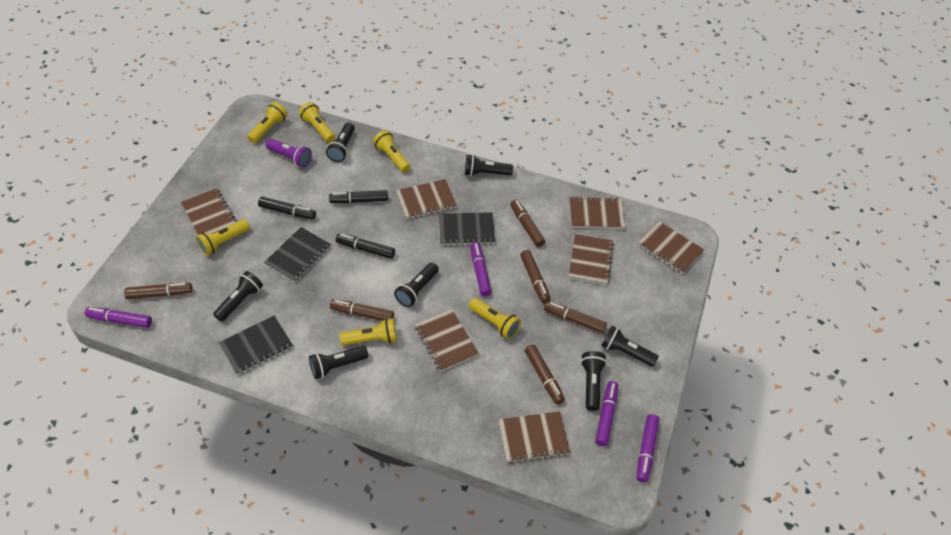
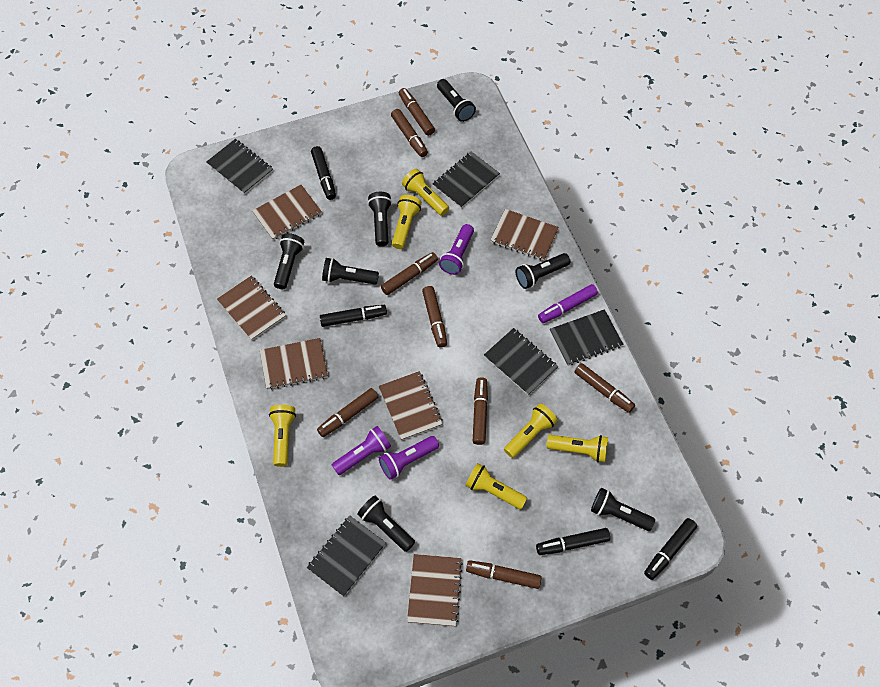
black marker: [258,197,316,220] [329,190,388,203] [336,233,395,259] = 3 -> [311,146,336,200] [320,305,387,327] [536,528,610,555] [644,518,697,580] = 4
black notebook: [219,316,293,375] [264,227,331,282] [439,212,495,246] = 3 -> [206,139,273,194] [307,516,386,597] [433,151,500,208] [484,328,559,396] [550,309,623,366] = 5
brown marker: [124,283,192,299] [330,299,394,321] [510,200,545,247] [520,250,551,304] [525,345,565,405] [544,301,607,333] = 6 -> [317,388,378,437] [381,252,438,295] [391,109,428,157] [399,88,435,136] [422,286,447,348] [466,560,542,589] [473,377,488,445] [574,363,635,413] = 8
brown notebook: [181,188,237,235] [396,179,457,219] [415,309,479,372] [498,411,570,463] [568,234,614,285] [570,196,625,229] [638,221,704,274] = 7 -> [217,276,286,341] [252,185,322,240] [260,338,328,390] [379,371,443,441] [407,554,463,627] [490,209,559,261] = 6
purple flashlight: [266,139,312,167] = 1 -> [332,426,391,475] [379,436,439,480] [439,224,474,275] = 3
purple marker: [85,307,152,328] [470,242,492,296] [595,381,618,446] [637,414,659,482] = 4 -> [538,284,598,323] = 1

